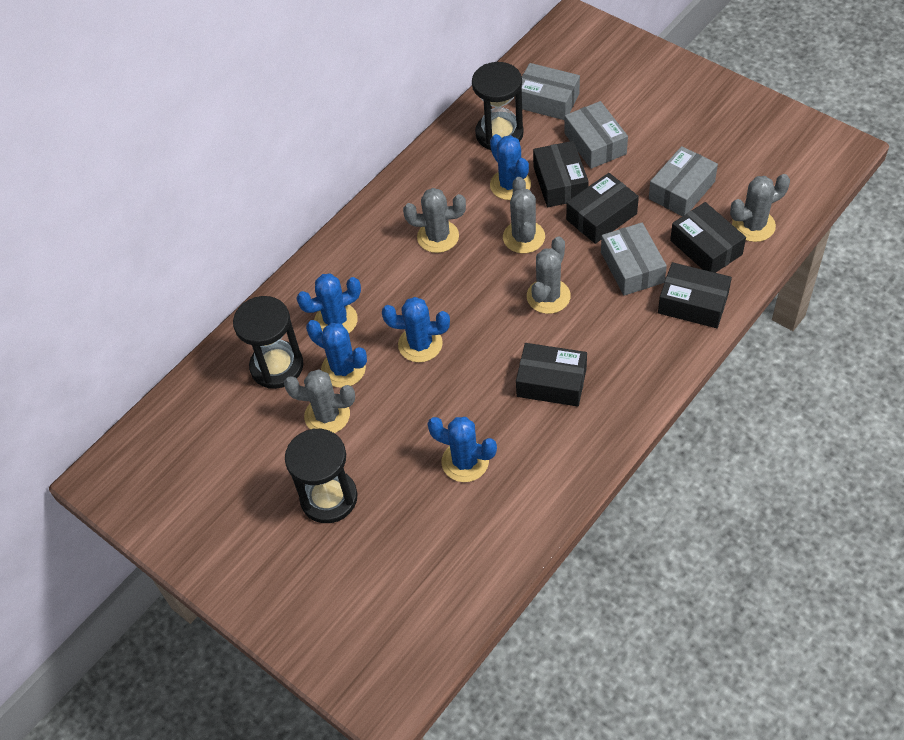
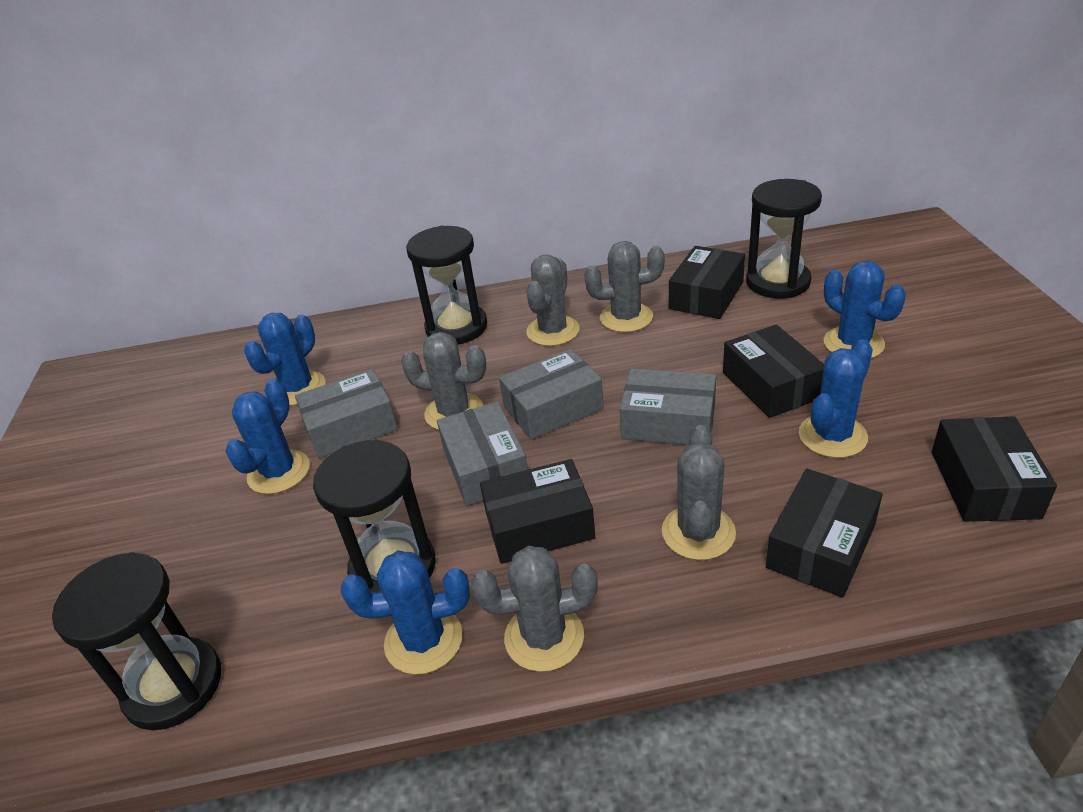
black hourglass: [233,296,303,389] [285,429,358,523] [472,62,524,150] = 3 -> [52,552,221,730] [313,440,436,592] [406,226,487,345] [746,179,822,298] = 4

